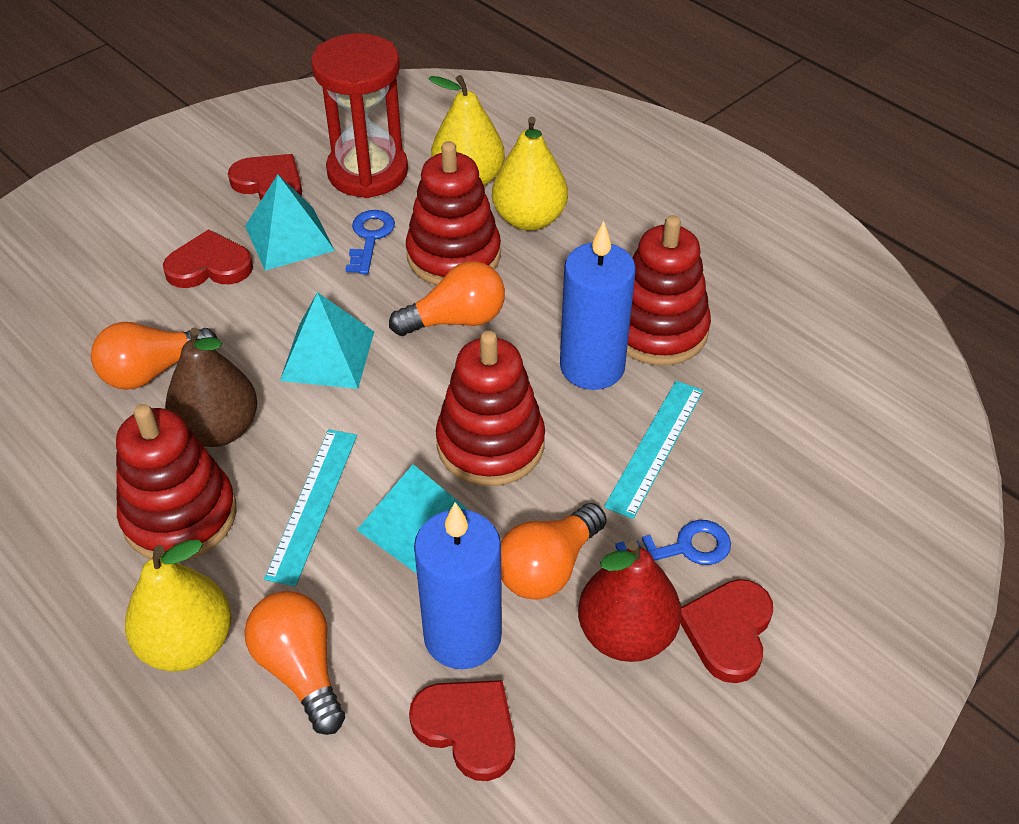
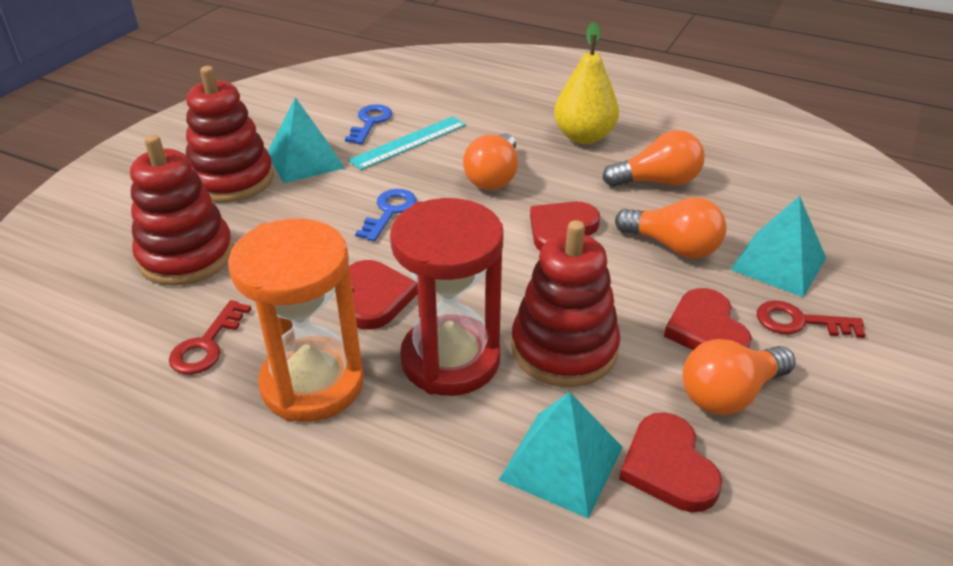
blue candle: [414,502,502,669] [560,221,636,390] = 2 -> none = 0
brown pear: [165,327,257,447] = 1 -> none = 0
orange hourglass: none = 0 -> [228,219,364,422] = 1
red key: none = 0 -> [169,300,252,375] [757,300,865,338] = 2
red pear: [578,541,681,662] = 1 -> none = 0
red stacking toy: [116,404,237,561] [406,141,501,285] [436,331,545,486] [627,215,711,365] = 4 -> [130,135,234,286] [186,66,274,203] [511,220,620,387] = 3
turquoise ruler: [264,429,357,586] [604,380,703,519] = 2 -> [348,116,466,170] = 1
yellow pear: [125,540,232,672] [428,75,505,186] [492,117,568,231] = 3 -> [554,22,619,144] = 1

